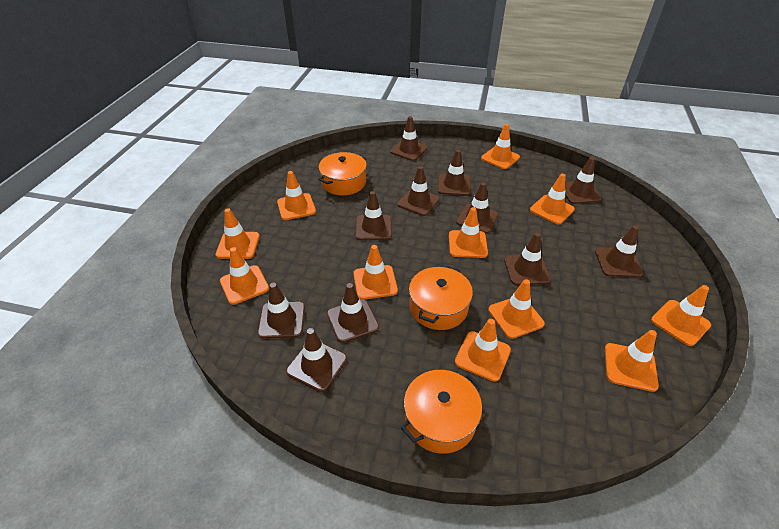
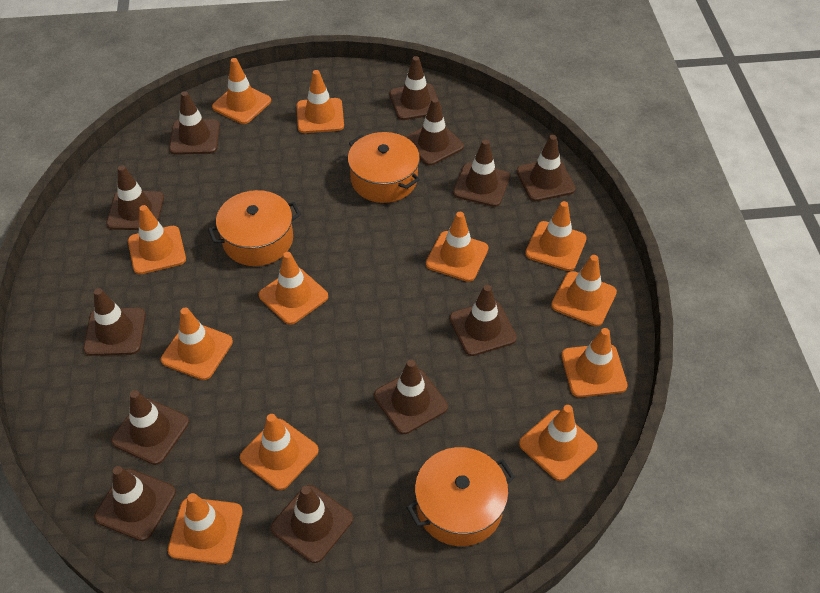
brown traffic cone: [258,283,305,339] [286,328,347,392] [327,283,379,343] [355,191,392,240] [390,116,428,161] [397,166,440,216] [437,150,471,196] [456,182,499,233] [504,233,551,285] [565,157,602,204] [595,225,644,277] = 11 -> [83,288,146,356] [94,466,176,541] [106,165,164,230] [111,390,189,465] [169,91,220,155] [271,485,353,563] [374,359,448,434] [390,56,442,120] [405,98,464,166] [450,285,517,356] [453,139,510,207] [517,135,576,201] = 12
orange traffic cone: [215,208,260,259] [220,247,269,305] [277,171,316,220] [353,245,398,300] [449,207,488,258] [455,319,511,382] [481,124,520,169] [488,279,545,339] [530,174,575,224] [605,330,659,392] [651,285,711,346] = 11 -> [128,205,186,274] [161,308,233,380] [168,493,243,565] [212,58,271,124] [240,414,319,490] [259,252,328,325] [297,70,344,133] [426,212,488,282] [519,405,598,481] [525,201,587,271] [551,255,617,327] [561,328,628,397] = 12

